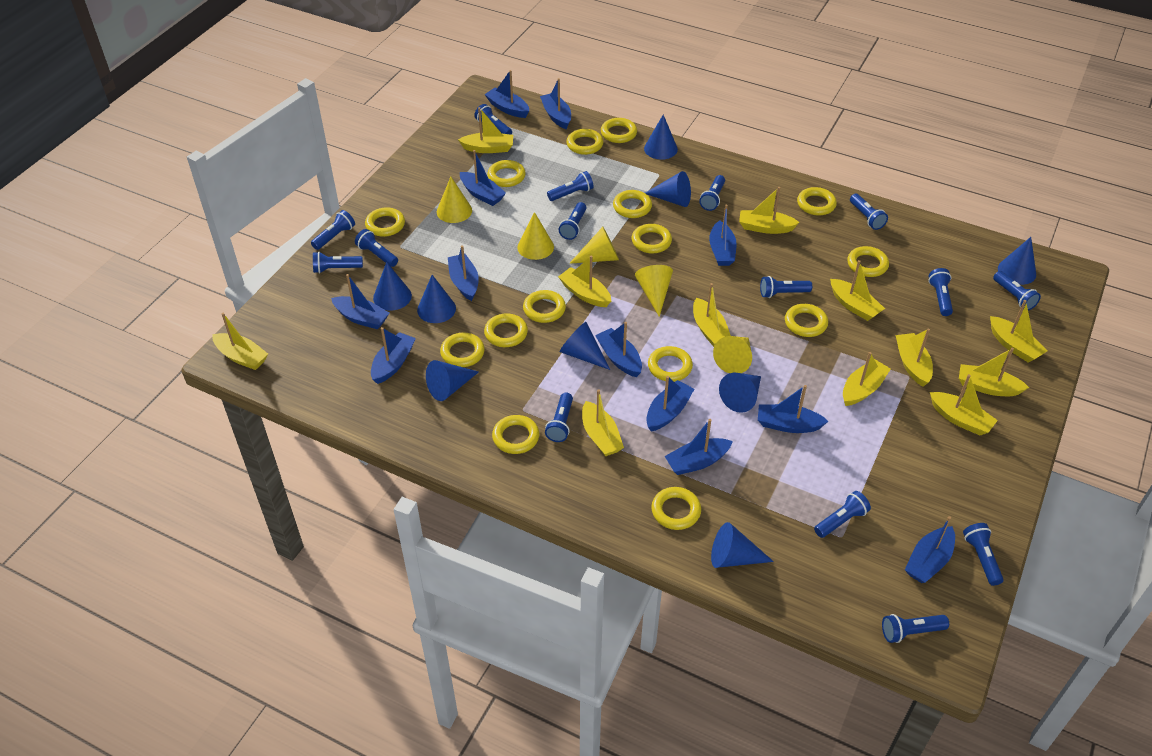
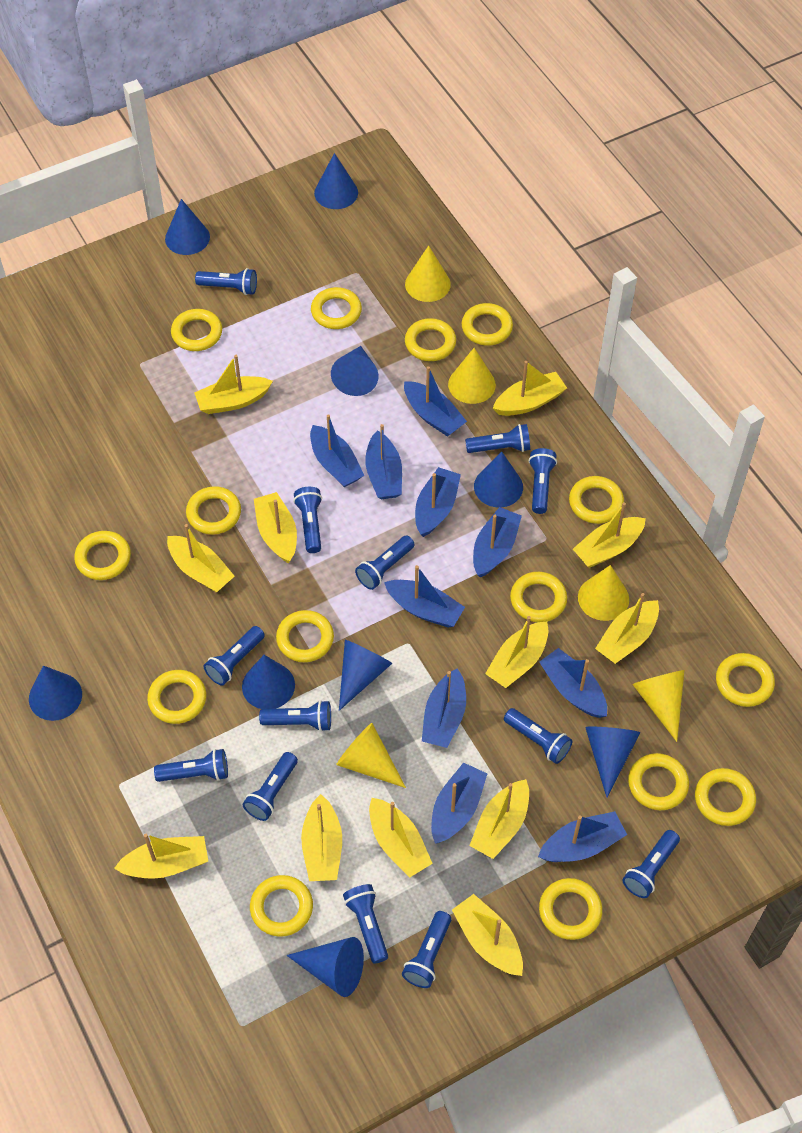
blue boat: [331,274,389,329] [371,327,416,384] [448,245,479,301] [460,150,506,206] [485,70,529,118] [540,78,571,129] [595,322,642,377] [646,376,694,432] [665,419,733,475] [709,205,737,266] [758,385,829,433] [905,516,955,583] = 12 -> [310,414,364,487] [365,424,402,499] [384,565,465,627] [404,366,467,437] [415,467,461,537] [422,668,466,748] [431,762,487,844] [473,507,522,577] [538,811,627,862] [539,648,607,718] = 10
blue flashlight: [311,210,355,250] [313,252,363,273] [355,229,398,267] [474,104,512,135] [545,393,573,442] [547,171,594,201] [559,202,586,240] [699,175,725,211] [760,276,812,298] [814,491,871,538] [850,194,888,230] [882,614,949,643] [928,268,953,316] [963,523,1004,586] [993,271,1041,310] = 15 -> [154,749,228,782] [195,268,257,295] [204,626,265,686] [243,752,298,821] [259,700,331,732] [293,487,322,553] [343,884,388,964] [355,535,415,590] [402,911,451,988] [465,424,530,453] [504,708,572,764] [529,448,557,514] [622,830,680,898] = 13

